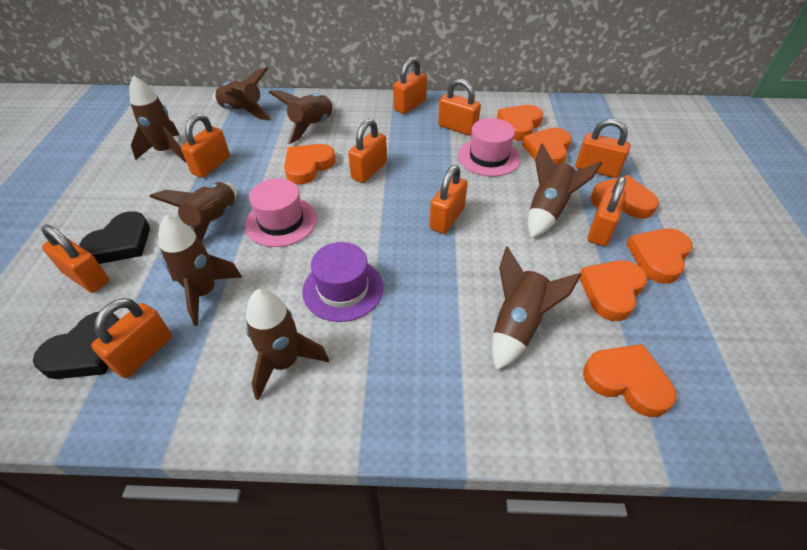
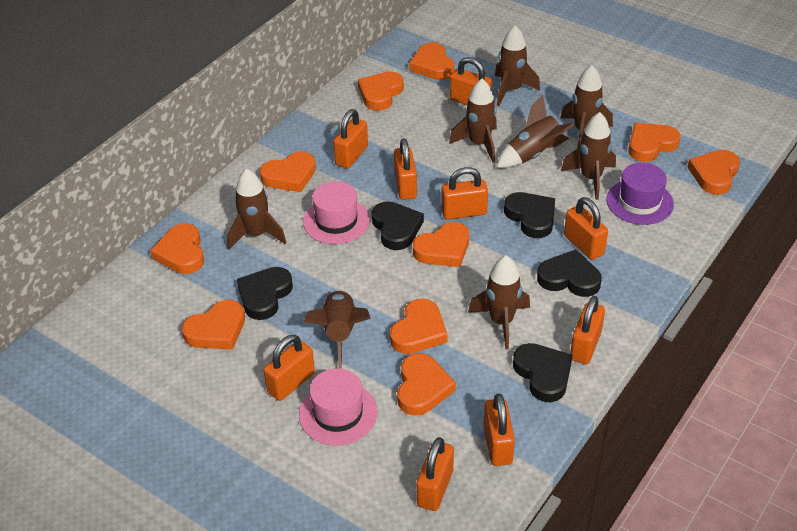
black heart: [33,311,119,379] [79,211,150,264] = 2 -> [237,267,293,320] [372,201,424,250] [504,192,555,238] [513,343,572,402] [537,249,602,297] = 5
orange heart: [284,144,336,185] [497,105,543,141] [522,128,572,165] [580,260,647,321] [583,344,676,417] [590,175,659,219] [626,229,693,284] = 7 -> [150,223,204,274] [182,300,245,350] [260,151,316,192] [358,71,404,111] [390,299,448,354] [397,353,456,416] [409,42,454,80] [413,222,469,267] [628,123,681,162] [688,150,740,195] = 10

